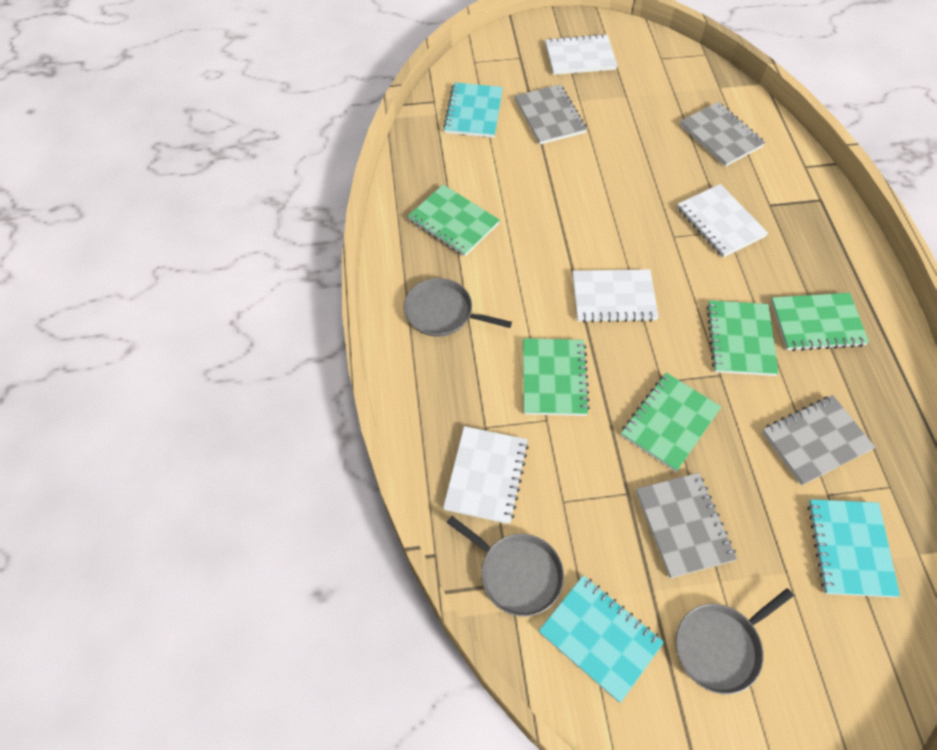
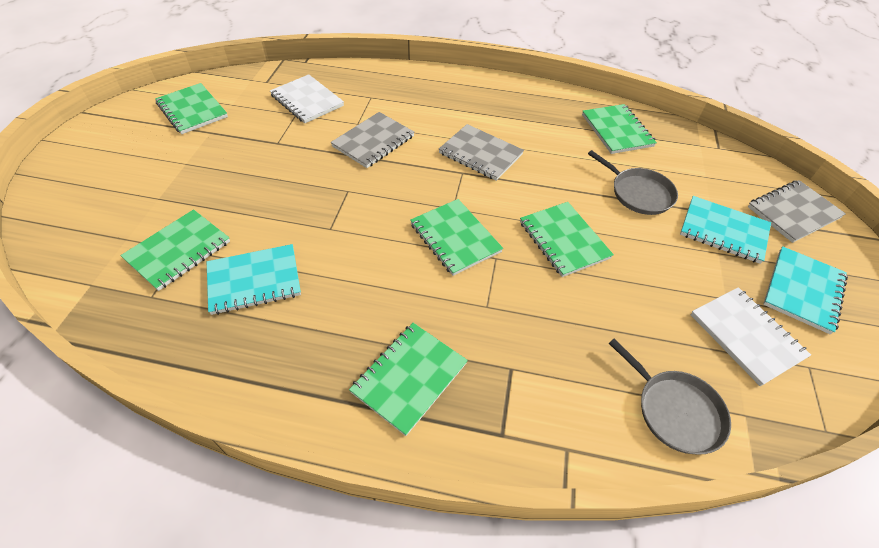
green notebook: [408,184,500,257] [523,338,590,416] [621,373,721,472] [706,300,779,376] [771,293,869,351] = 5 -> [120,209,230,291] [155,83,228,134] [349,323,468,436] [410,199,503,276] [520,202,614,277] [582,104,657,154] = 6
grey notebook: [515,85,587,144] [636,473,737,578] [680,102,765,167] [762,395,876,486] = 4 -> [331,112,414,168] [439,124,524,181] [748,180,846,243] = 3
grey pan: [404,278,512,337] [447,516,564,617] [676,588,794,695] = 3 -> [588,150,678,215] [609,338,731,455] = 2
white notebook: [443,426,529,524] [545,34,618,75] [572,269,659,323] [677,184,768,258] = 4 -> [270,74,344,123] [691,287,811,386] = 2

